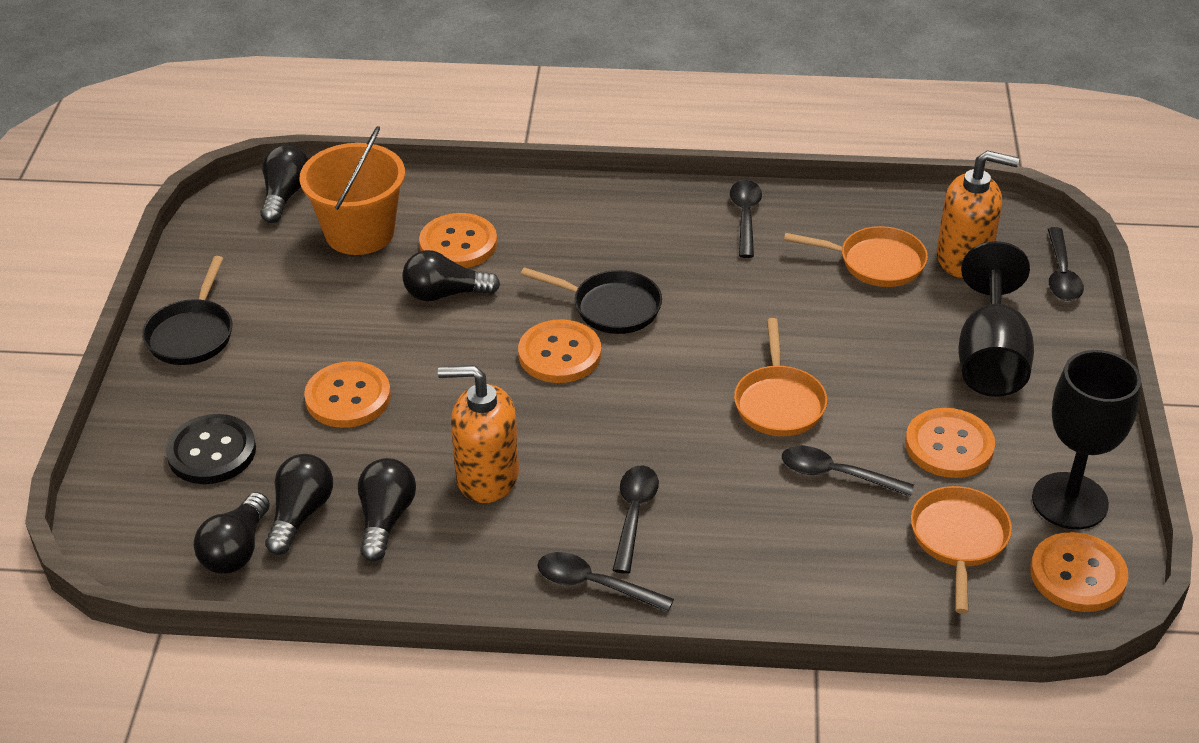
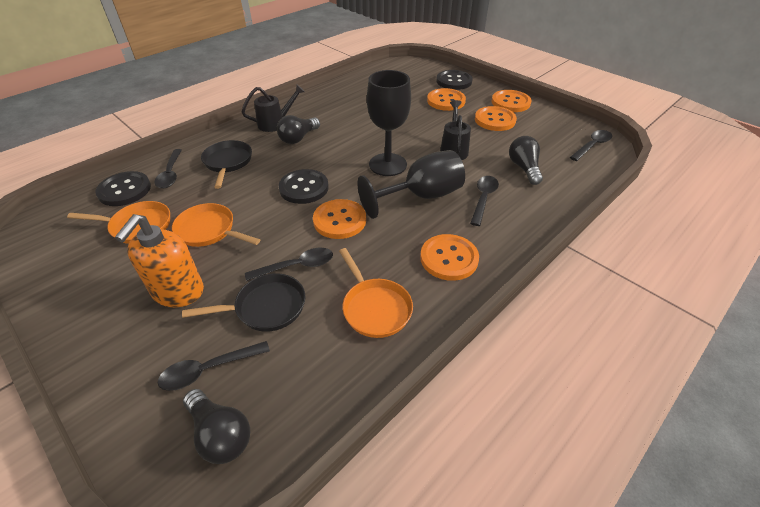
black button: [166,414,256,484] = 1 -> [95,171,151,206] [279,169,329,204] [436,70,473,90] = 3
black light bulb: [194,492,270,574] [261,144,309,223] [265,454,333,555] [358,458,416,562] [403,250,500,302] = 5 -> [183,389,250,464] [277,115,320,144] [509,136,543,185] = 3
black watering can: none = 0 -> [242,84,305,132] [440,100,471,160] = 2
orange bucket: [299,126,405,255] = 1 -> none = 0
orange soap dispenser: [438,365,519,503] [936,150,1019,278] = 2 -> [115,214,204,307] = 1

